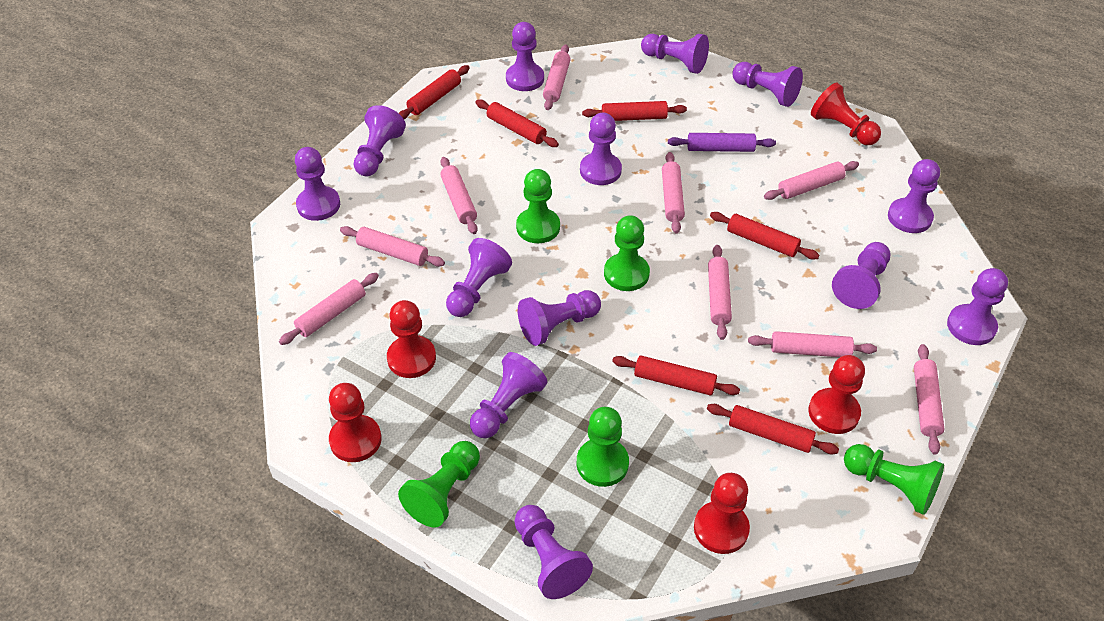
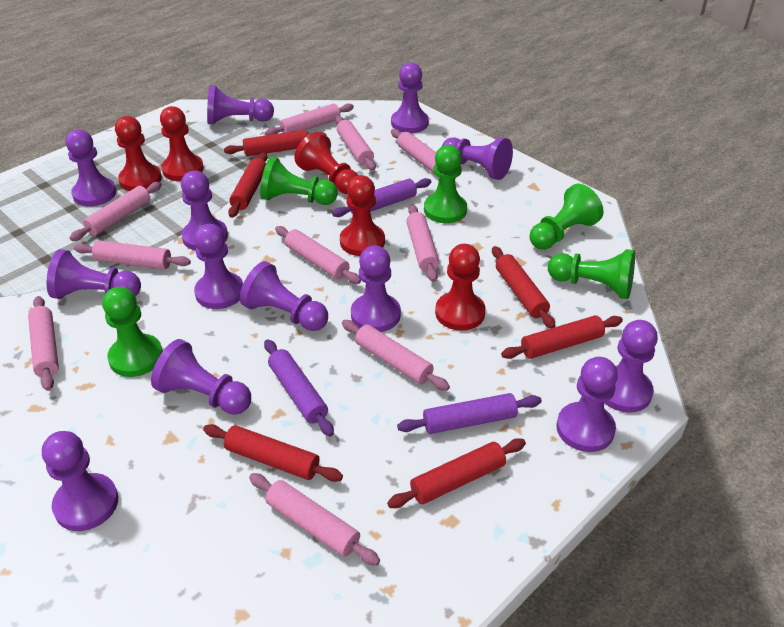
pink rolling pin: [279,273,379,345] [340,226,445,267] [440,157,478,234] [543,45,571,110] [662,152,685,233] [708,245,732,340] [748,331,877,357] [764,161,859,200] [914,344,944,455] = 9 -> [28,296,59,391] [70,182,162,241] [74,240,191,269] [249,473,380,566] [265,103,354,135] [275,226,361,284] [335,116,376,170] [342,320,450,391] [391,129,456,179] [406,205,439,282] = 10
purple rolling pin: [668,133,776,152] = 1 -> [264,339,334,436] [332,178,431,217] [397,393,542,434] = 3

